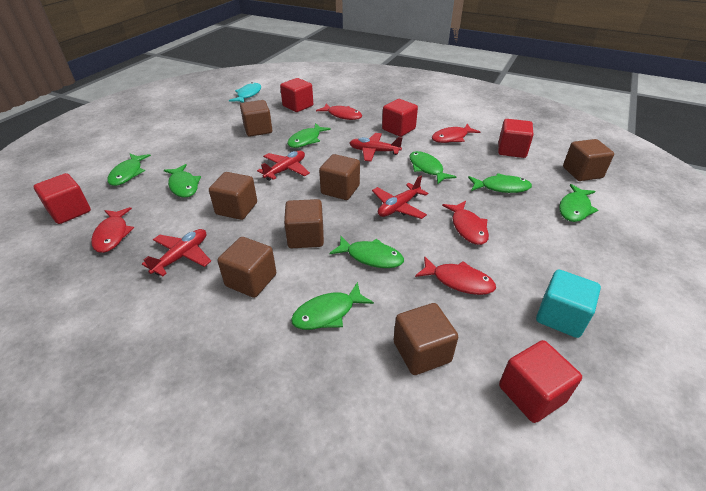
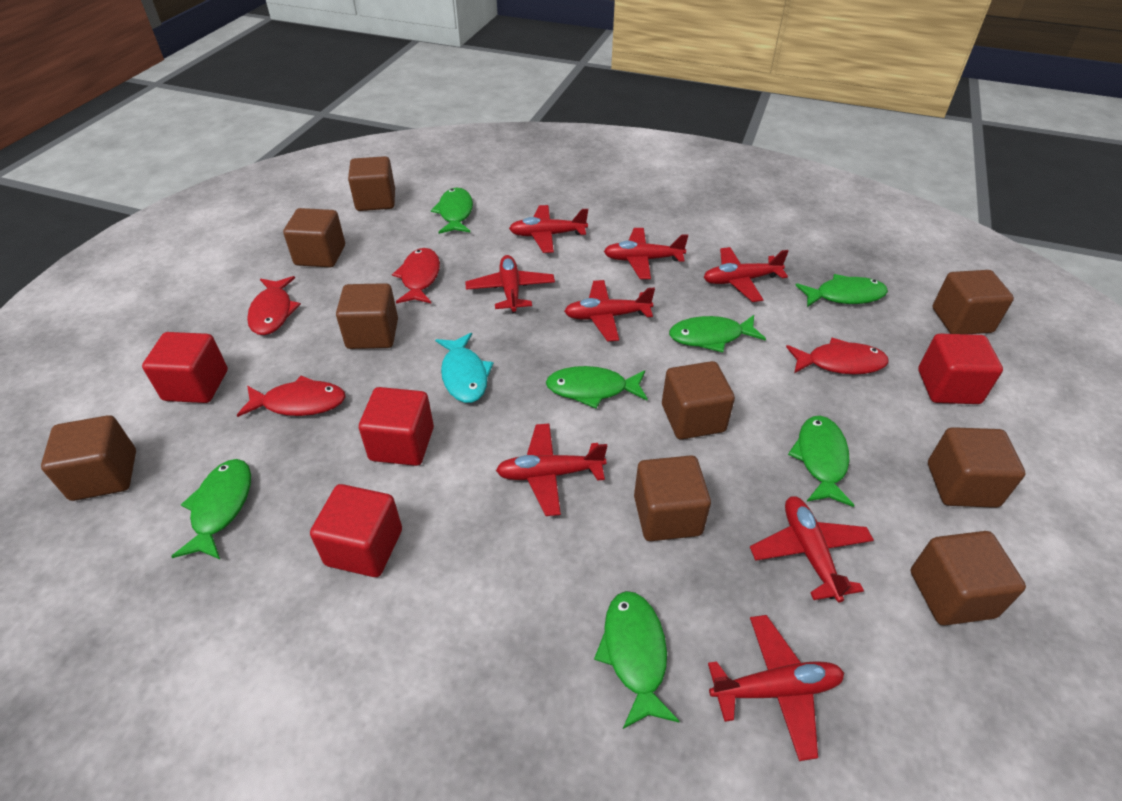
brown cube: [209,172,257,220] [217,237,276,298] [240,100,272,137] [284,199,324,248] [319,154,360,200] [394,303,458,375] [563,139,614,181] = 7 -> [41,415,136,501] [283,208,345,268] [336,283,398,349] [348,156,395,211] [634,455,711,541] [662,361,735,439] [911,531,1026,626] [928,427,1026,508] [932,270,1014,334] = 9
green fish: [107,154,151,186] [164,164,201,198] [287,123,331,148] [291,282,374,330] [330,236,404,268] [409,151,456,184] [468,173,532,193] [559,184,598,222] = 8 -> [171,459,251,559] [431,188,473,234] [546,366,648,408] [594,591,680,729] [669,315,766,352] [788,416,855,507] [795,274,888,307] = 7
red cube: [34,173,91,224] [280,78,313,112] [382,99,418,137] [498,119,533,158] [499,340,582,423] = 5 -> [142,332,228,403] [310,484,402,577] [359,387,434,466] [918,334,1003,404] = 4
red fish: [91,207,134,253] [316,103,362,120] [415,256,496,295] [432,124,480,143] [442,201,489,245] = 5 -> [237,376,346,417] [247,276,301,335] [392,248,440,304] [786,338,889,374] = 4
red plane: [142,229,211,276] [257,151,310,181] [350,133,403,162] [372,176,428,219] = 4 -> [465,255,555,314] [496,424,607,516] [509,205,588,253] [564,280,655,342] [604,228,688,279] [704,247,788,302] [708,615,844,761] [750,496,874,602] = 8
turquoise cube: [536,269,601,338] = 1 -> none = 0

